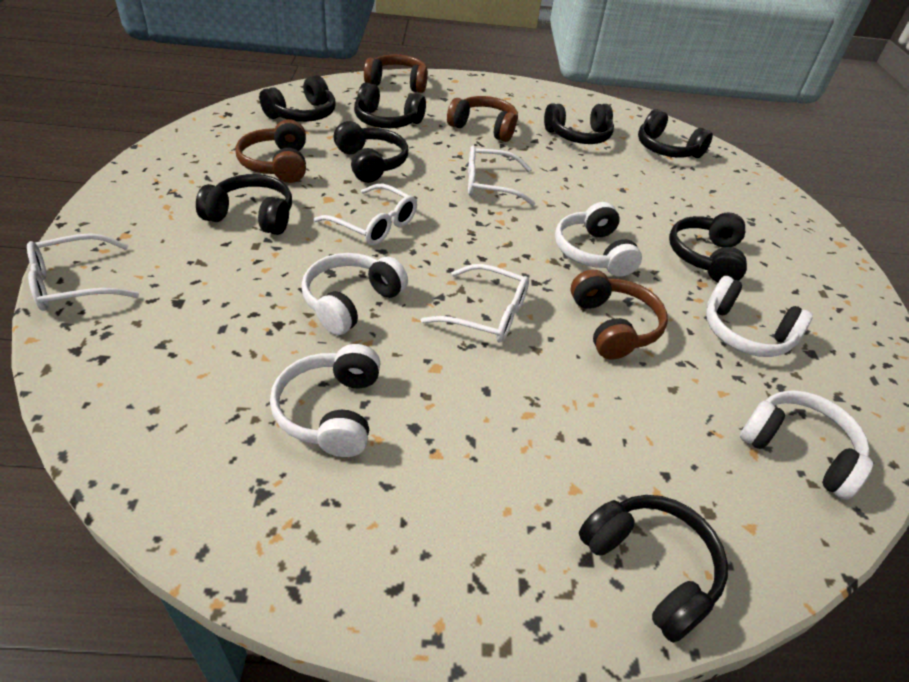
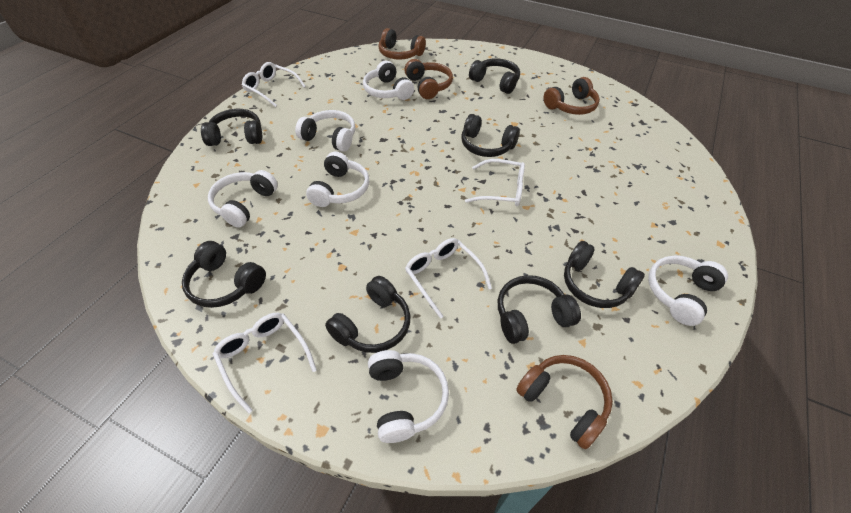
black headphones: [196,174,292,235] [259,75,336,122] [333,121,408,183] [354,83,426,128] [544,104,614,144] [579,495,728,643] [638,109,713,158] [669,212,747,282] = 8 -> [182,241,266,308] [201,109,262,146] [325,276,410,353] [462,114,520,157] [469,58,520,94] [498,275,581,344] [564,241,645,308] = 7
white headphones: [270,344,381,457] [301,253,408,335] [555,202,642,277] [706,276,813,357] [740,390,873,500] = 5 -> [208,170,278,228] [295,110,356,152] [306,152,369,207] [363,61,414,100] [368,350,449,443] [648,255,728,326] = 6

